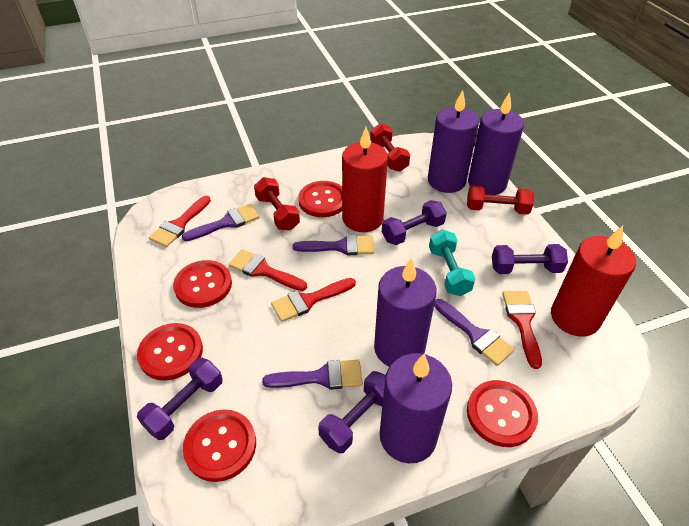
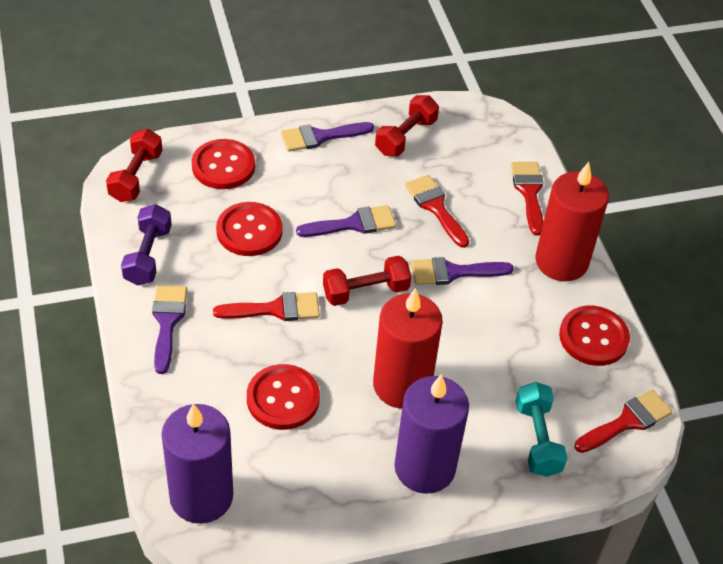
purple candle: [374,258,436,367] [380,353,452,464] [428,90,479,193] [468,92,524,195] = 4 -> [161,403,233,524] [394,374,469,494] = 2
purple dumbbell: [137,358,223,440] [318,371,386,453] [382,200,447,245] [492,244,568,274] = 4 -> [121,204,172,285] = 1
red button: [137,323,203,380] [173,260,232,308] [183,409,256,482] [298,181,342,217] [467,380,538,447] = 5 -> [192,139,255,189] [216,202,283,256] [247,364,320,430] [559,306,630,366] = 4

